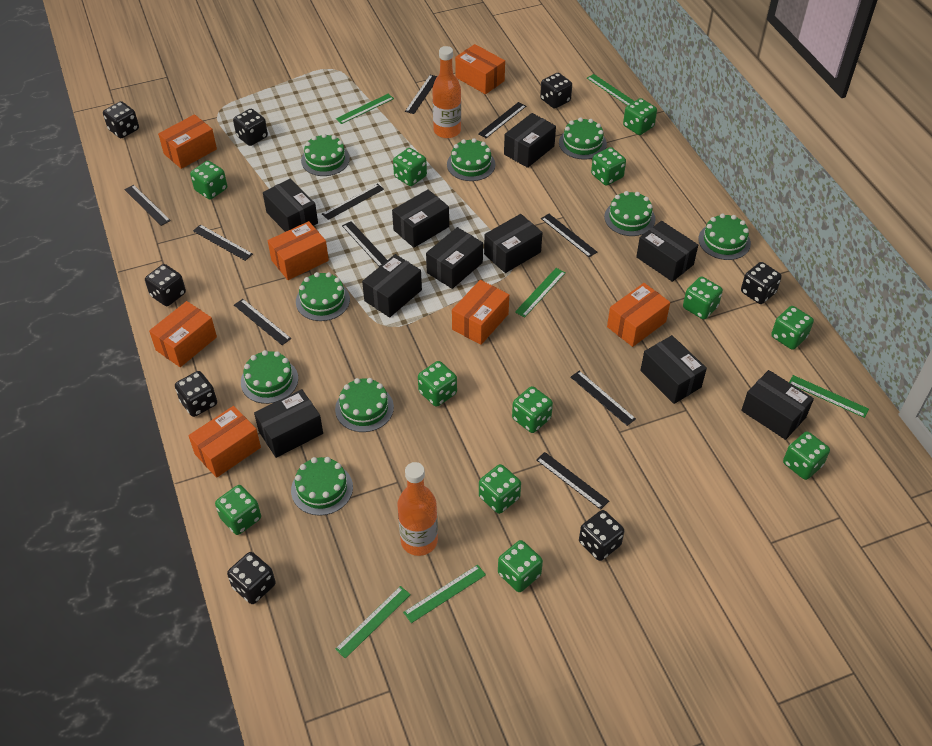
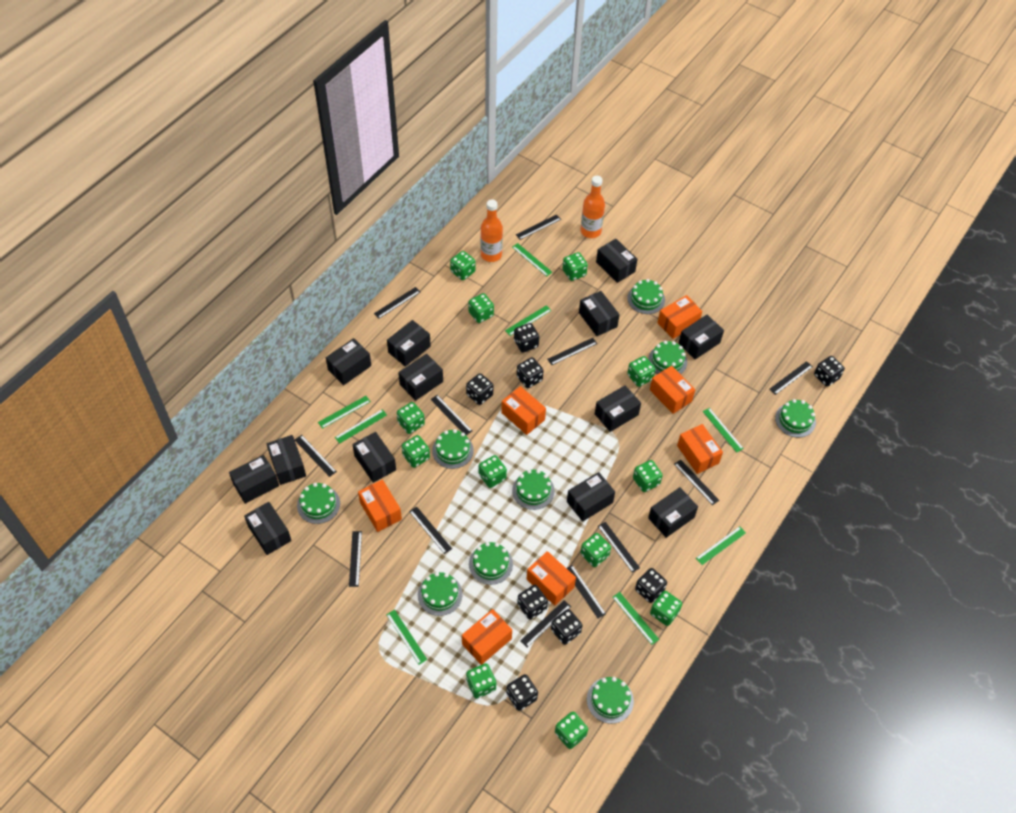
black box: [254,389,323,458] [263,179,318,232] [362,254,422,317] [392,189,449,248] [426,227,483,289] [484,214,543,273] [504,113,556,168] [636,221,698,282] [640,335,707,404] [741,370,814,440] = 10 -> [229,455,279,504] [244,502,291,555] [266,435,306,485] [326,338,371,385] [352,432,396,483] [387,320,431,367] [398,354,443,401] [567,472,615,521] [579,291,620,336] [595,385,641,432] [596,239,637,283] [648,487,698,538] [678,315,724,359] = 13
black ruler: [124,185,171,226] [193,224,253,261] [234,299,291,345] [322,183,384,220] [342,221,387,267] [405,75,437,114] [478,102,526,138] [536,452,609,510] [541,214,597,257] [571,371,636,426] = 10 -> [295,435,337,477] [349,531,362,587] [374,287,420,319] [409,507,452,554] [430,395,472,435] [516,215,561,240] [520,600,571,648] [547,338,597,365] [567,565,606,618] [598,522,640,573] [674,460,719,505] [769,361,813,395] = 12
green ruler: [335,586,411,659] [336,94,394,124] [403,565,486,623] [515,268,566,317] [587,74,634,106] [789,375,869,418] = 6 -> [318,396,371,429] [335,409,387,444] [386,610,427,665] [505,305,552,336] [512,243,553,276] [612,592,659,645] [696,526,746,565] [703,408,744,453] = 8

